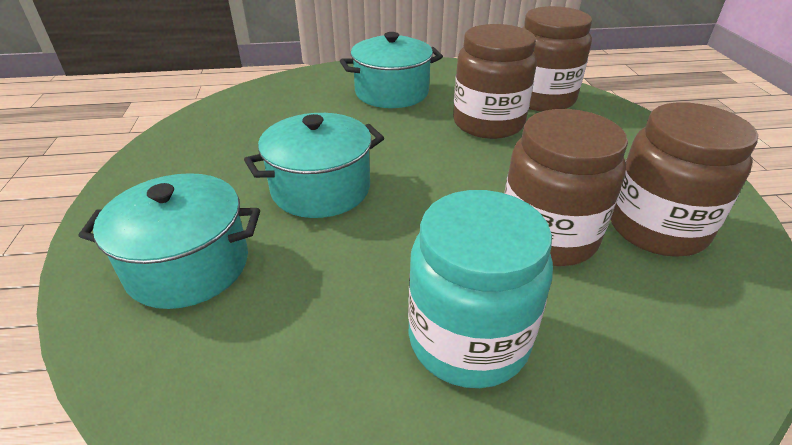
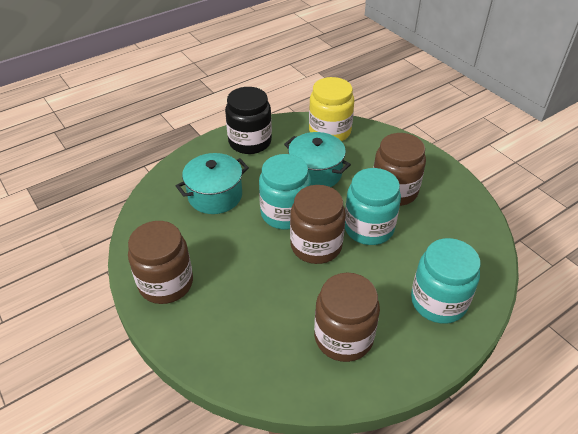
black jar: none = 0 -> [225,87,272,154] = 1
turquoise jar: [408,190,553,388] = 1 -> [259,154,311,229] [345,168,401,245] [411,238,480,324] = 3
turquoise pot: [79,173,260,309] [244,113,384,218] [340,32,443,108] = 3 -> [176,153,249,214] [284,132,351,187] = 2
yellow jar: none = 0 -> [309,77,354,141] = 1

